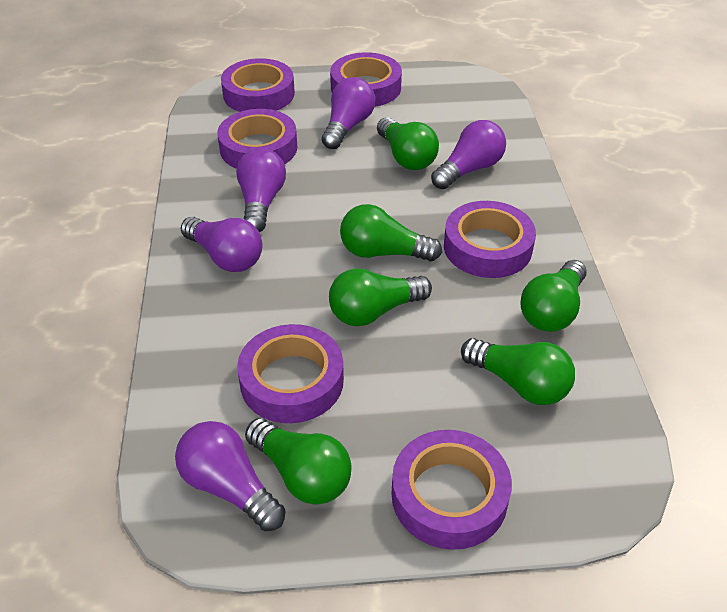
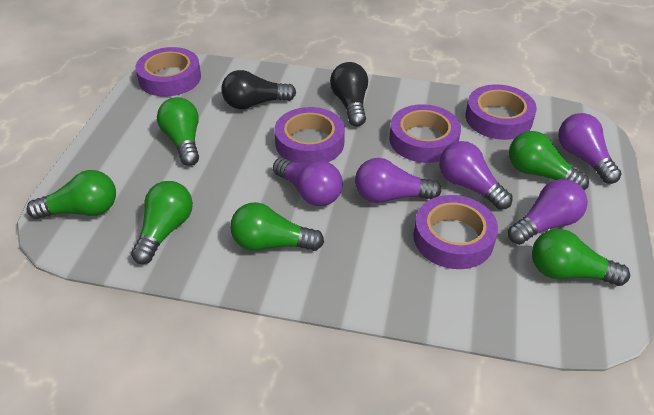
black light bulb: none = 0 -> [221,70,296,109] [330,62,368,126] = 2
purple tape: [217,109,297,169] [221,58,295,112] [237,324,344,423] [330,52,402,107] [392,430,512,550] [444,201,536,278] = 6 -> [135,47,201,97] [274,107,345,163] [389,104,461,163] [414,195,498,269] [465,84,537,140] = 5

